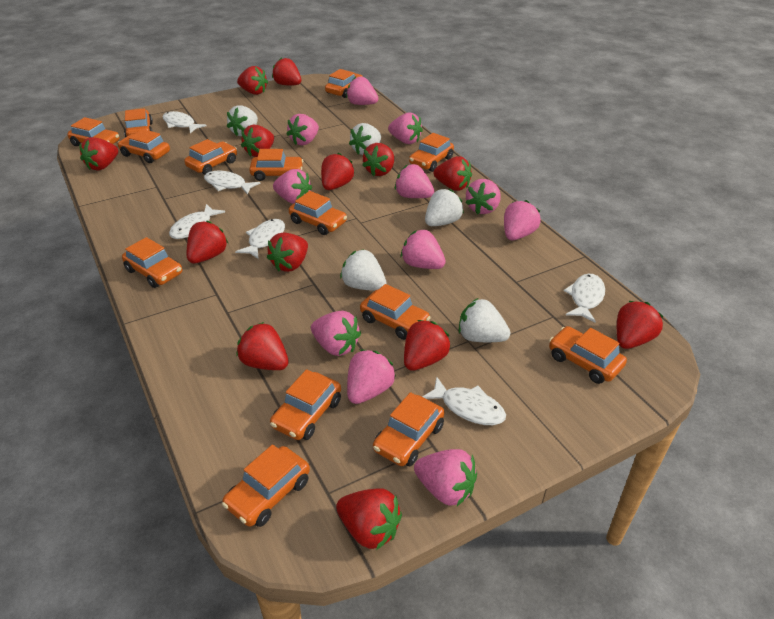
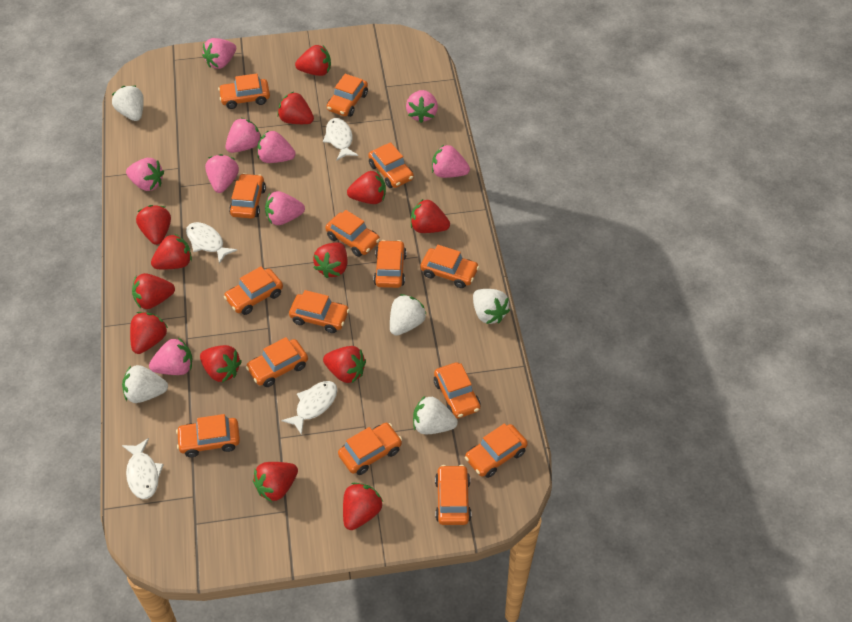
orange car: [67,117,119,146] [118,129,170,163] [122,237,182,288] [124,108,153,137] [184,139,237,175] [222,444,310,527] [249,149,303,181] [270,369,341,440] [289,191,347,235] [325,69,363,98] [360,284,431,340] [373,392,445,466] [409,133,454,172] [549,326,627,384] = 14 -> [176,414,240,457] [218,74,270,109] [224,266,283,315] [229,173,266,219] [246,337,308,387] [289,290,350,333] [325,210,380,257] [327,74,368,117] [338,423,402,475] [368,142,414,188] [373,240,407,288] [420,245,479,288] [434,362,481,419] [435,465,471,525] [465,423,528,478] = 15
pink strawberry: [273,169,312,204] [287,114,319,146] [311,311,361,356] [346,77,379,105] [347,350,396,404] [388,113,423,144] [395,164,434,198] [401,230,446,269] [414,449,477,506] [465,179,501,215] [504,200,541,240] = 11 -> [126,158,164,191] [149,338,193,375] [202,38,236,69] [205,154,239,193] [225,117,261,153] [257,130,296,163] [265,191,305,225] [406,90,438,123] [432,145,470,178] = 9
white fish: [163,111,206,134] [169,204,225,239] [204,171,261,195] [235,219,285,259] [422,377,506,425] [564,274,605,323] = 6 -> [122,438,164,499] [186,222,237,264] [281,381,337,435] [323,118,358,161] = 4

